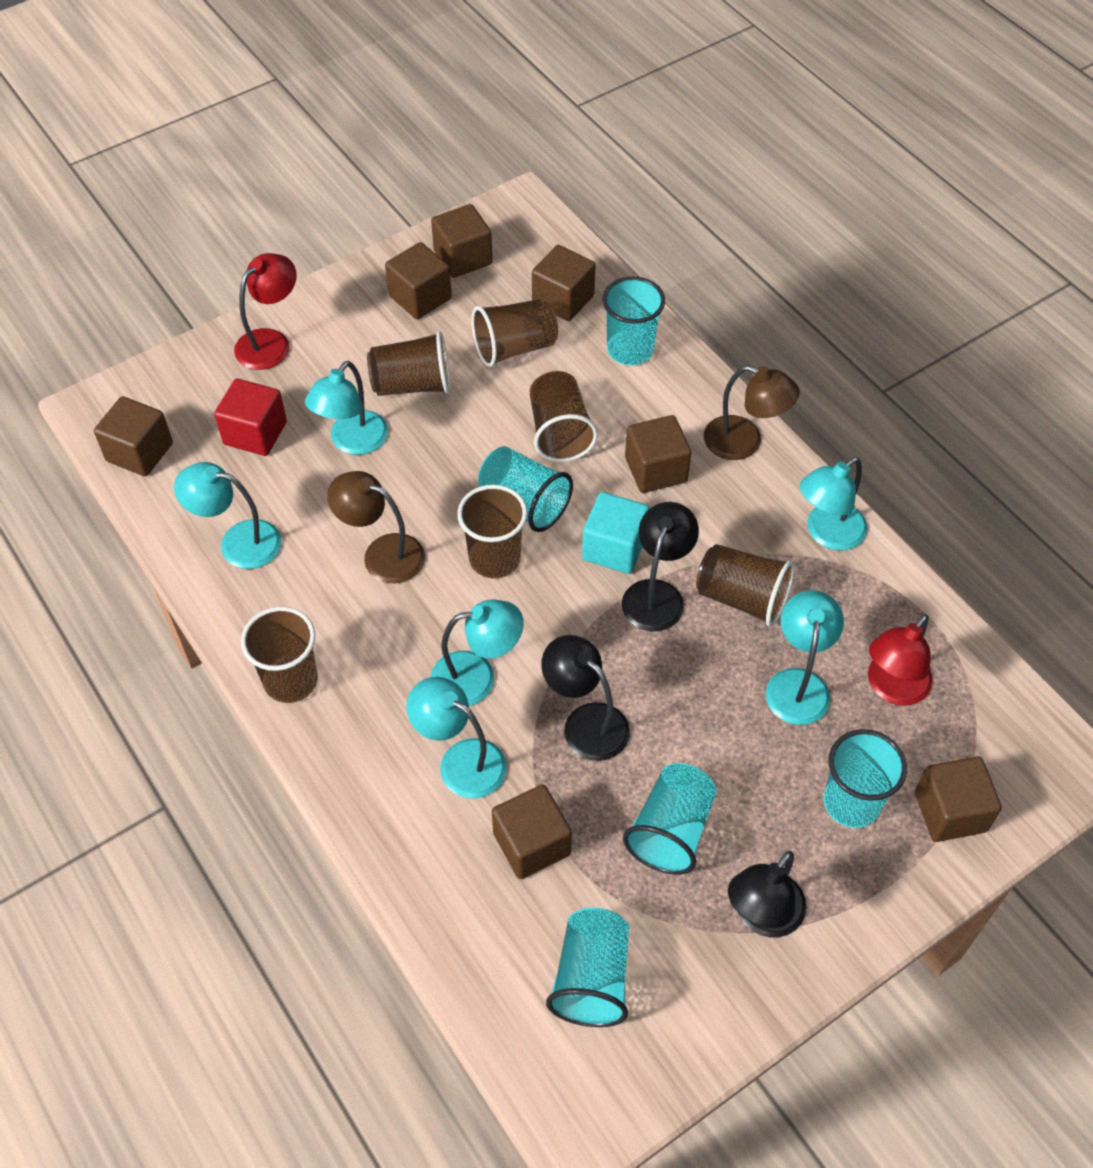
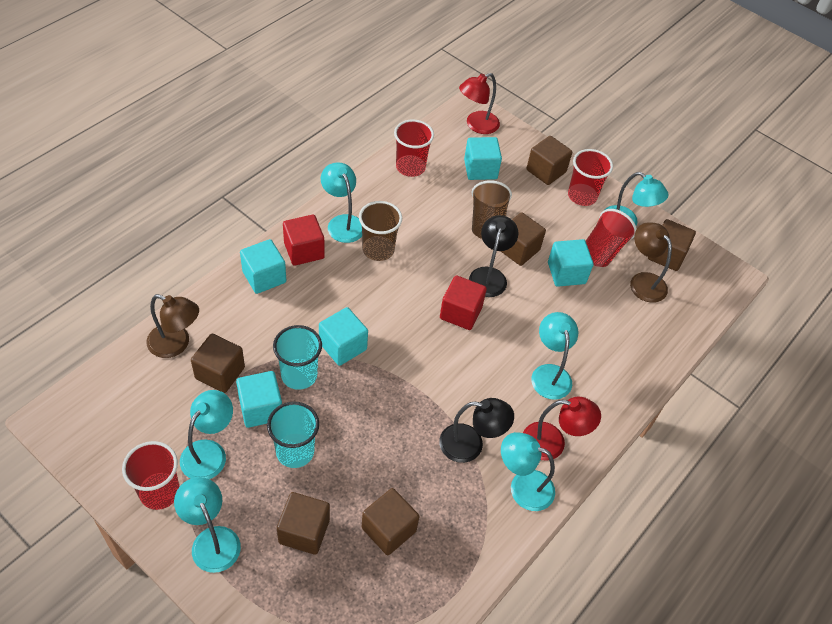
black lamp: [541,635,630,761] [622,502,699,632] [728,851,806,937] = 3 -> [439,398,514,463] [469,215,519,297] = 2
brown cube: [94,396,173,476] [385,242,452,319] [431,204,493,278] [492,784,572,879] [532,245,595,321] [625,415,691,493] [915,756,1002,842] = 7 -> [191,334,245,393] [277,492,330,555] [362,488,419,555] [501,212,546,266] [526,136,572,185] [648,219,696,271] = 6
brown cup: [241,607,318,703] [367,331,450,396] [457,485,527,579] [471,299,558,367] [530,371,598,462] [696,544,795,627] = 6 -> [359,201,402,261] [472,180,512,239] = 2
red cube: [214,379,287,456] = 1 -> [283,215,325,266] [440,275,487,330] = 2
red cup: none = 0 -> [122,441,180,510] [394,120,434,177] [568,149,613,206] [586,209,637,267] = 4
turquoise cube: [582,492,650,574] = 1 -> [236,371,282,428] [240,239,286,294] [319,307,368,366] [464,137,502,180] [548,239,593,287] = 5
turquoise cup: [478,446,573,532] [546,907,629,1027] [602,276,665,365] [623,763,717,875] [824,729,907,828] = 5 -> [267,401,319,468] [273,325,322,390] = 2

